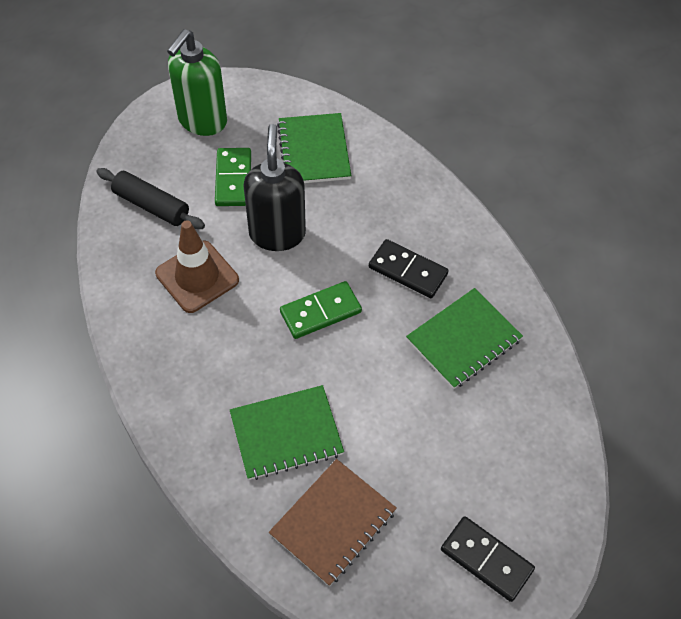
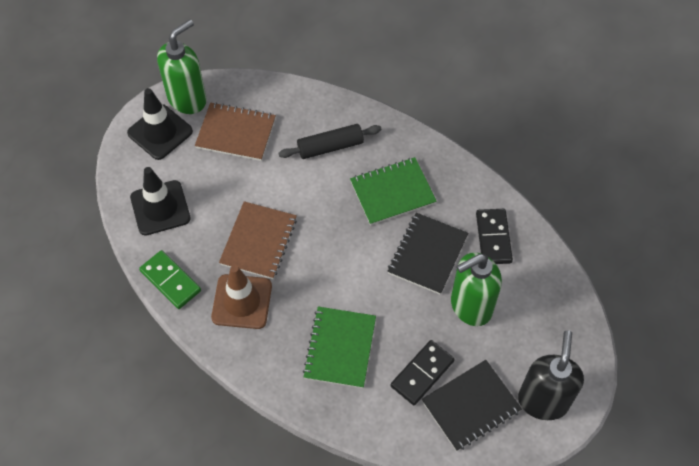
black notebook: none = 0 -> [388,213,468,295] [422,360,522,451] = 2
black traffic cone: none = 0 -> [127,88,193,160] [130,167,191,236] = 2
brown notebook: [269,459,397,586] = 1 -> [195,102,276,161] [219,201,297,279] = 2
green domino: [215,148,251,206] [280,281,362,339] = 2 -> [139,250,201,309] = 1
green notebook: [230,385,344,480] [277,113,351,183] [406,288,523,389] = 3 -> [303,307,376,388] [350,157,437,225] = 2
green soap dispenser: [167,29,227,136] = 1 -> [157,20,207,114] [451,252,502,326] = 2

